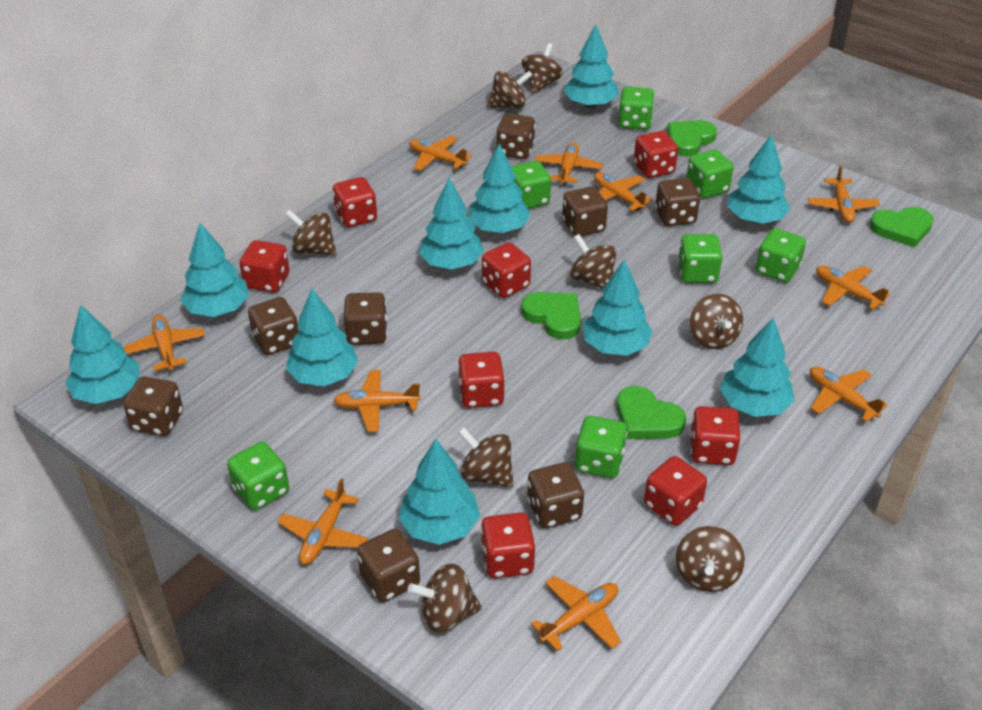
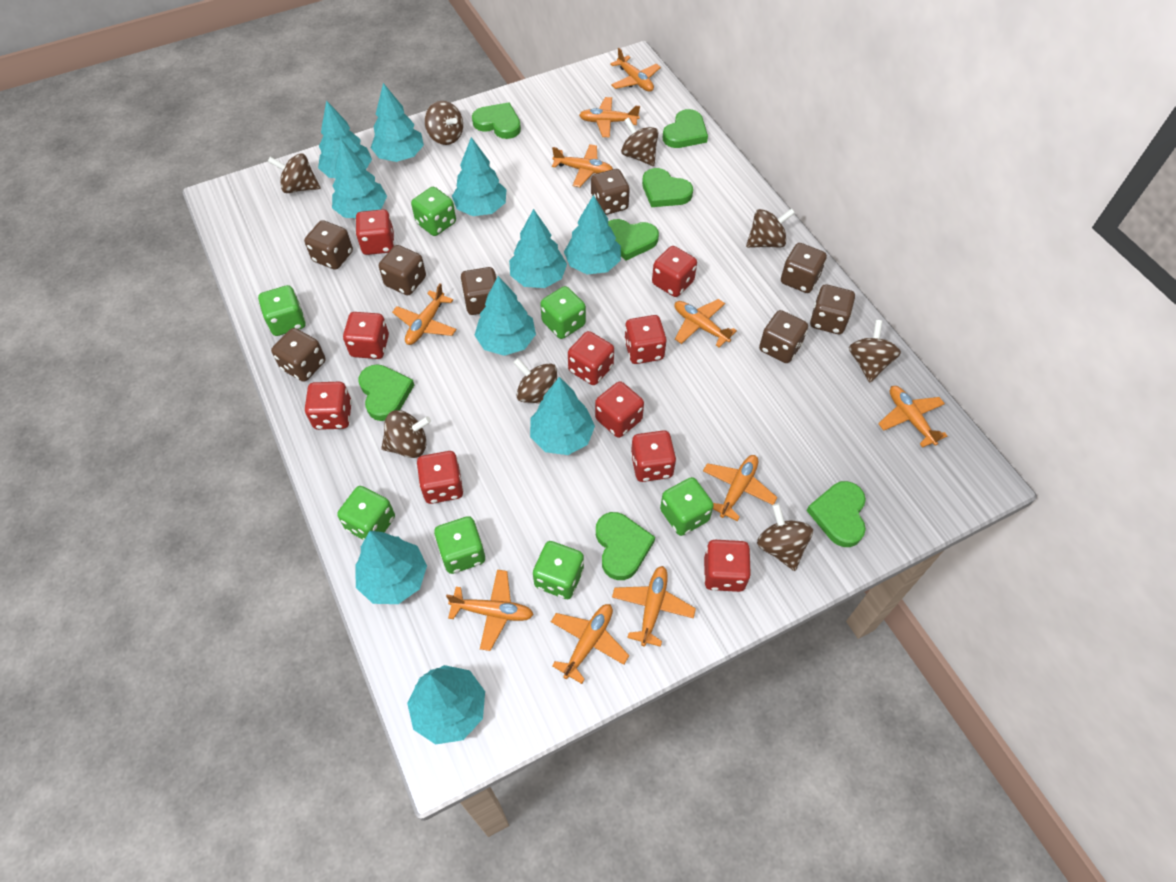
green heart: [521,292,581,340] [617,386,686,439] [667,120,717,156] [869,207,934,248] = 4 -> [359,364,414,421] [472,102,521,139] [596,512,655,580] [608,219,659,261] [642,168,693,207] [663,109,708,148] [806,481,866,547] = 7
red dice: [240,240,289,293] [333,177,377,227] [458,352,505,408] [481,512,536,578] [482,242,531,298] [634,131,678,178] [644,456,707,526] [690,406,741,465] = 8 -> [305,382,352,430] [343,312,389,359] [356,209,394,255] [417,451,464,504] [568,331,614,385] [595,381,644,438] [624,315,667,364] [631,430,676,482] [652,246,697,297] [704,540,751,592] = 10

